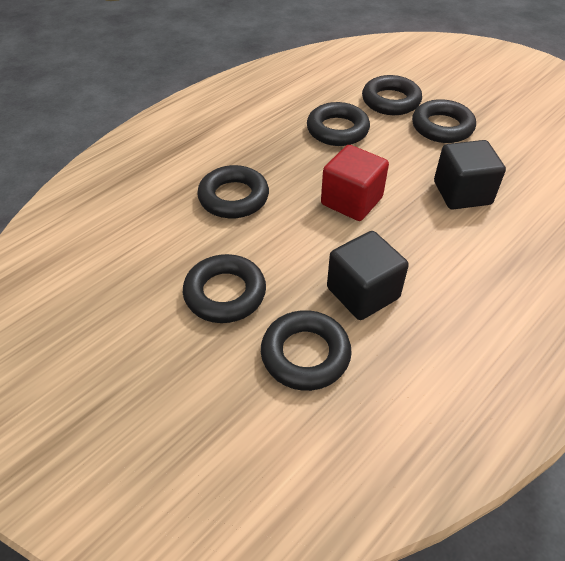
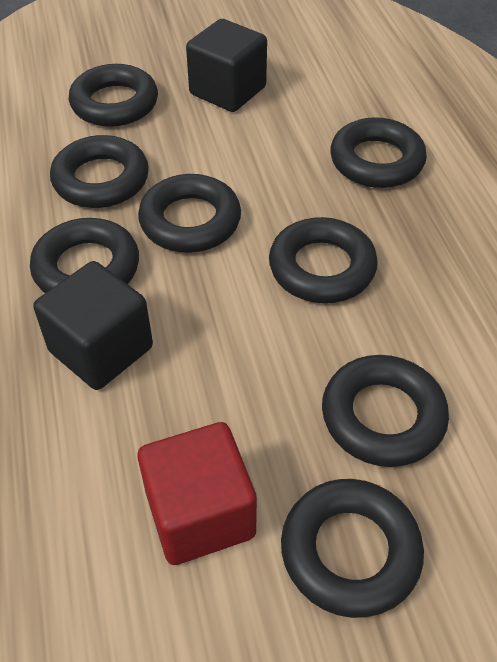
black ring: [183,254,266,323] [197,165,269,218] [261,310,352,391] [307,102,370,146] [362,75,422,115] [412,99,476,143] = 6 -> [30,218,139,293] [50,135,149,208] [69,64,158,127] [138,174,241,253] [269,217,378,303] [281,479,424,618] [322,355,449,467] [330,117,427,188] = 8

